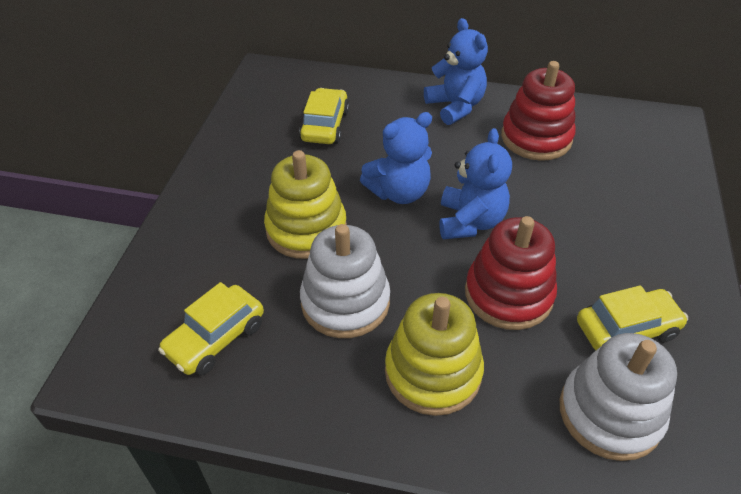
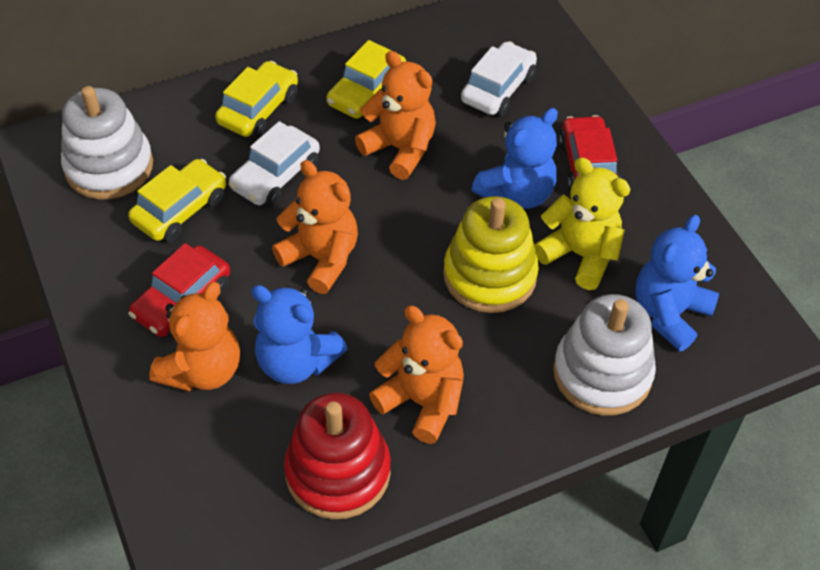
orange teddy bear: none = 0 -> [149,282,240,392] [272,160,358,294] [355,51,436,180] [369,306,464,444] = 4
red car: none = 0 -> [128,243,230,337] [558,115,621,192] = 2
red stacking toy: [465,216,557,330] [501,61,576,161] = 2 -> [284,392,391,519] = 1
white car: none = 0 -> [228,121,320,207] [461,41,537,116] = 2
yellow stacking toy: [264,150,347,259] [385,293,484,416] = 2 -> [443,196,539,313] = 1
yellow teddy bear: none = 0 -> [535,157,630,290] = 1

